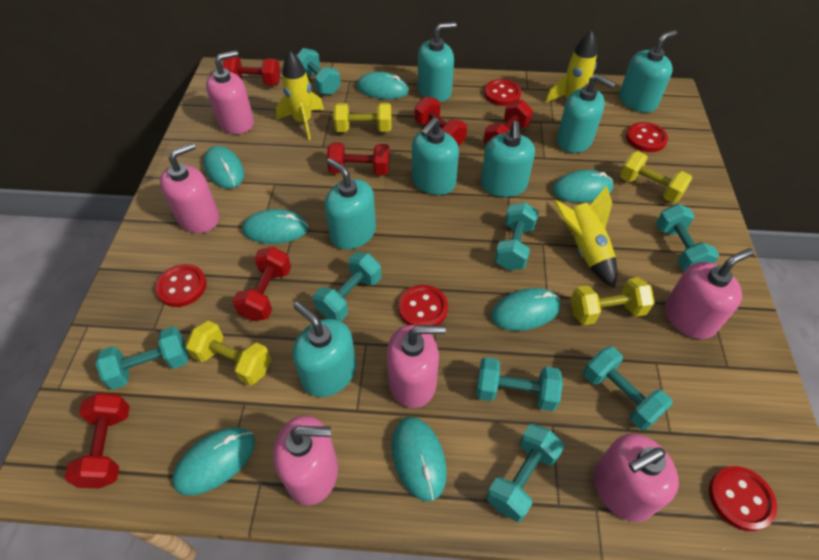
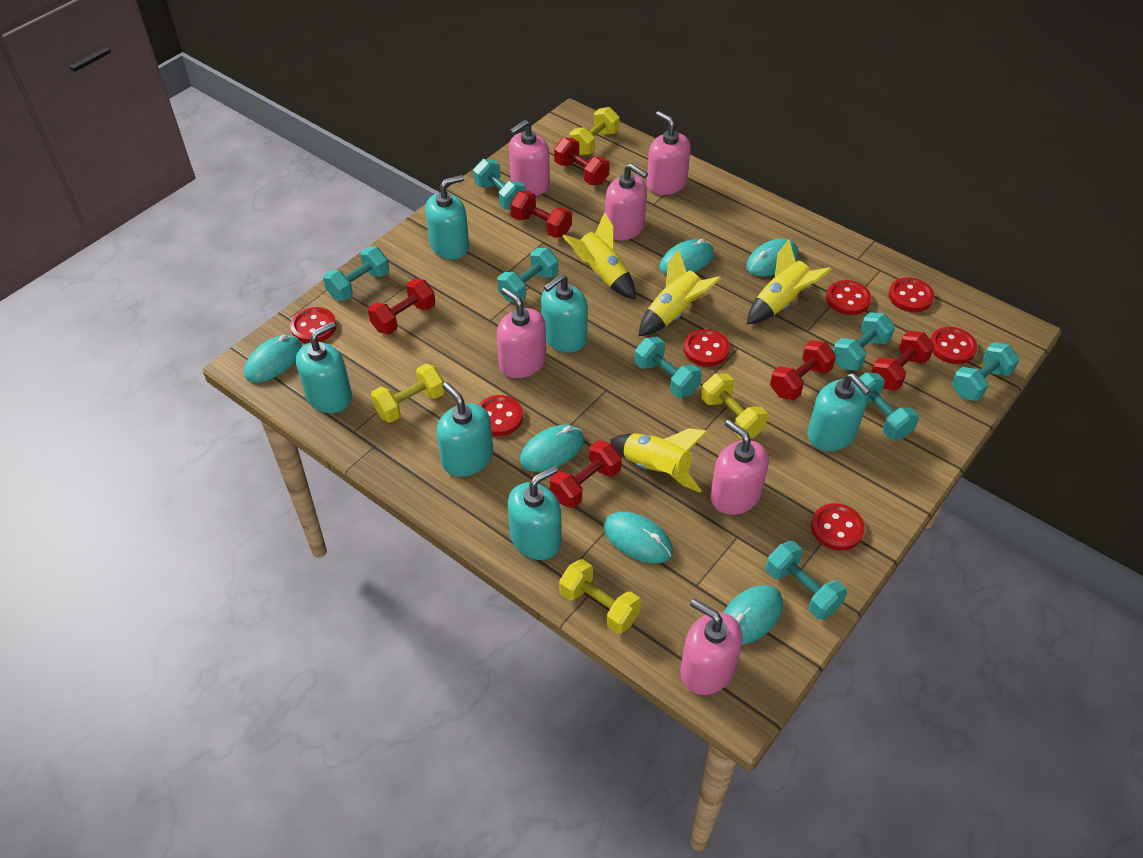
red button: [155,264,207,307] [398,285,448,326] [484,79,521,106] [626,122,668,152] [709,466,777,531] = 5 -> [290,307,336,343] [479,395,523,436] [684,329,730,366] [811,503,865,551] [826,280,871,315] [888,277,934,312] [930,327,977,364] = 7
turquoise mouse: [172,427,255,495] [203,146,244,189] [242,209,309,244] [357,72,409,99] [392,417,447,501] [491,288,561,331] [552,170,613,203] = 7 -> [244,335,302,383] [520,425,584,472] [604,512,673,563] [659,239,714,275] [723,585,783,645] [746,239,798,276] = 6
turquoise soap dispenser: [293,302,356,397] [325,158,376,249] [412,117,459,195] [418,22,457,102] [481,121,535,197] [557,74,616,153] [619,30,677,112] = 7 -> [296,321,352,413] [425,175,469,260] [436,382,493,477] [508,466,562,560] [541,274,588,352] [807,373,871,451] = 6
yellow rocket: [276,51,324,140] [545,30,597,103] [553,185,617,288] = 3 -> [562,212,636,299] [610,428,708,493] [639,249,721,336] [747,239,832,324] = 4

